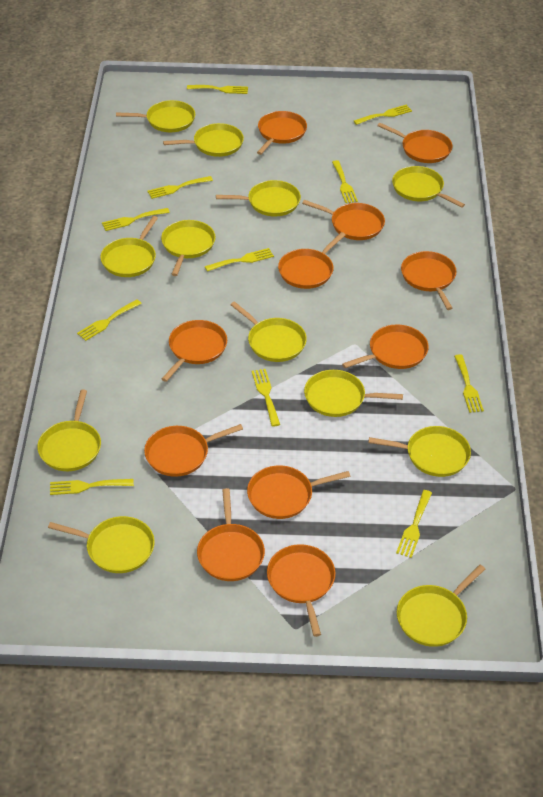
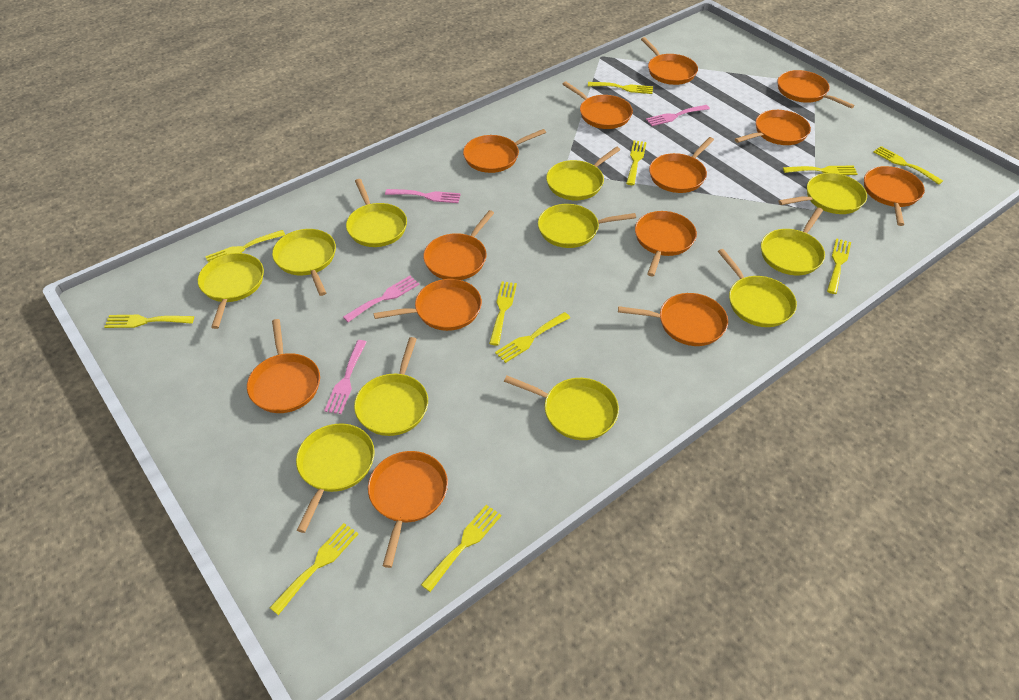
orange pan: [144,424,243,477] [162,320,227,382] [197,488,265,581] [247,465,350,519] [257,111,307,155] [267,544,336,637] [278,232,346,289] [302,200,385,240] [342,324,429,369] [377,123,453,163] [401,251,457,310] = 11 -> [247,319,320,413] [368,451,448,568] [373,279,482,331] [423,210,494,280] [463,129,546,173] [563,81,633,129] [618,293,728,346] [635,211,697,276] [641,37,698,85] [649,137,714,193] [735,110,811,145] [777,70,855,108] [864,166,925,226] = 13
pink fork: none = 0 -> [324,340,367,414] [343,276,419,322] [385,189,461,203] [646,105,710,126] = 4
yellow pan: [37,389,101,471] [48,516,155,573] [100,216,158,277] [116,100,195,132] [161,220,215,276] [163,123,244,157] [216,180,301,216] [230,301,307,362] [304,370,403,417] [368,426,471,477] [392,166,465,208] [397,565,485,647] = 12 -> [198,253,264,329] [272,229,336,296] [296,424,375,533] [346,179,407,247] [354,337,428,436] [504,376,619,440] [538,204,636,248] [546,147,620,200] [718,249,797,327] [761,208,825,275] [778,173,867,214] = 11

